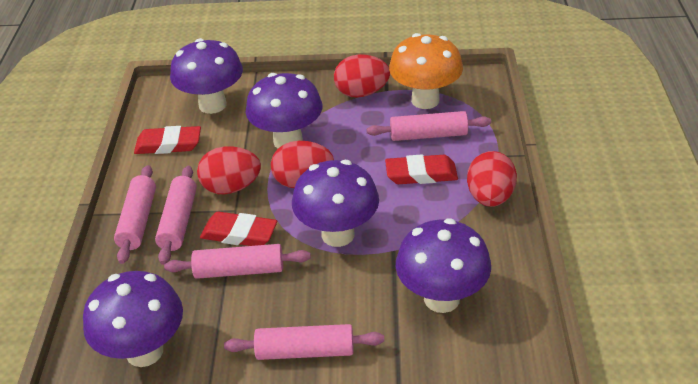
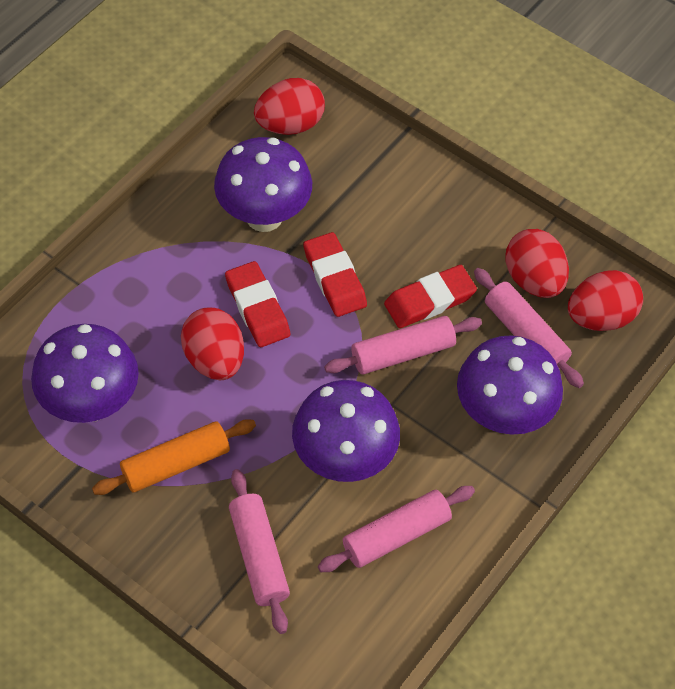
orange mushroom: [389,33,463,109] = 1 -> none = 0
orange rolling pin: none = 0 -> [92,419,256,495] = 1
pink rolling pin: [114,165,156,264] [155,166,197,265] [164,244,311,279] [224,324,384,360] [366,111,491,141] = 5 -> [229,469,290,634] [318,486,475,572] [324,316,482,375] [474,268,584,388] = 4
purple mushroom: [83,271,183,367] [170,38,243,114] [246,73,322,148] [292,160,379,247] [396,218,491,313] = 5 -> [31,324,139,423] [214,137,312,232] [292,380,400,482] [457,336,563,435] = 4

